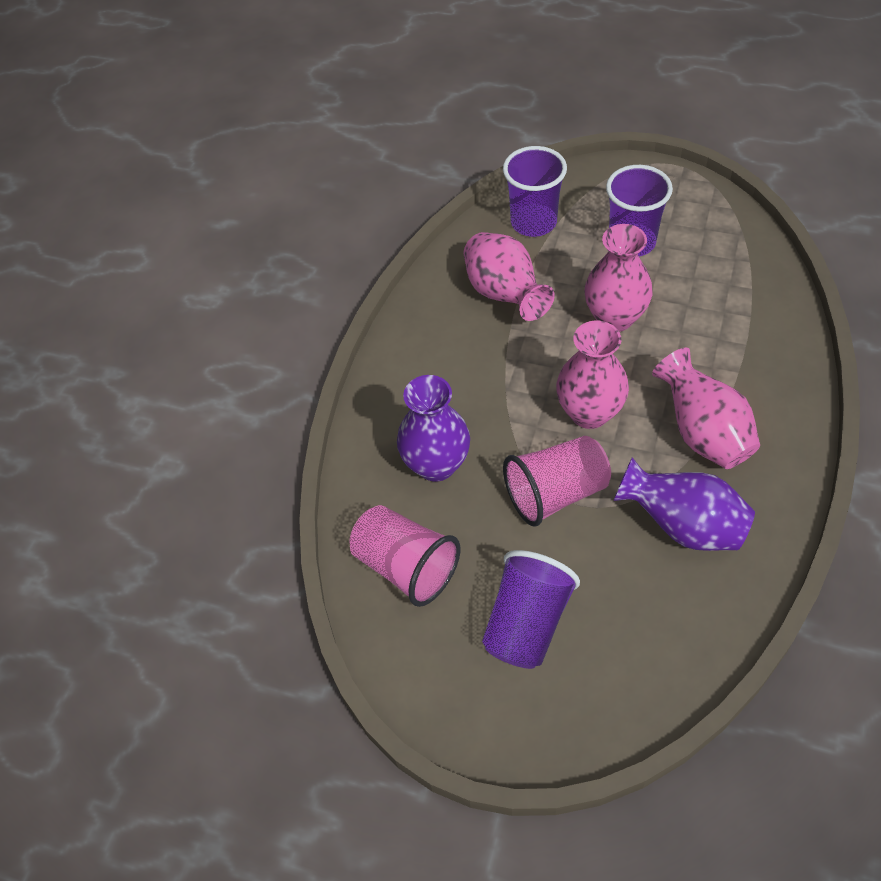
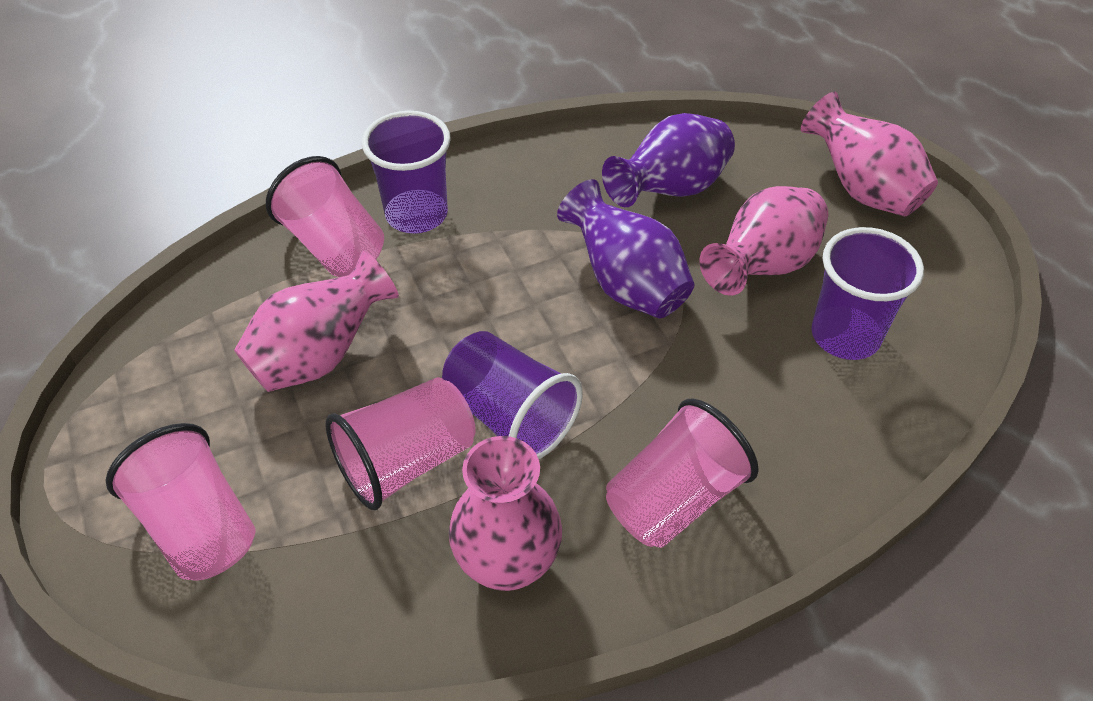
pink cup: [349,505,460,607] [503,436,611,527] = 2 -> [106,423,256,581] [266,156,384,277] [325,377,476,510] [606,398,759,548] = 4

